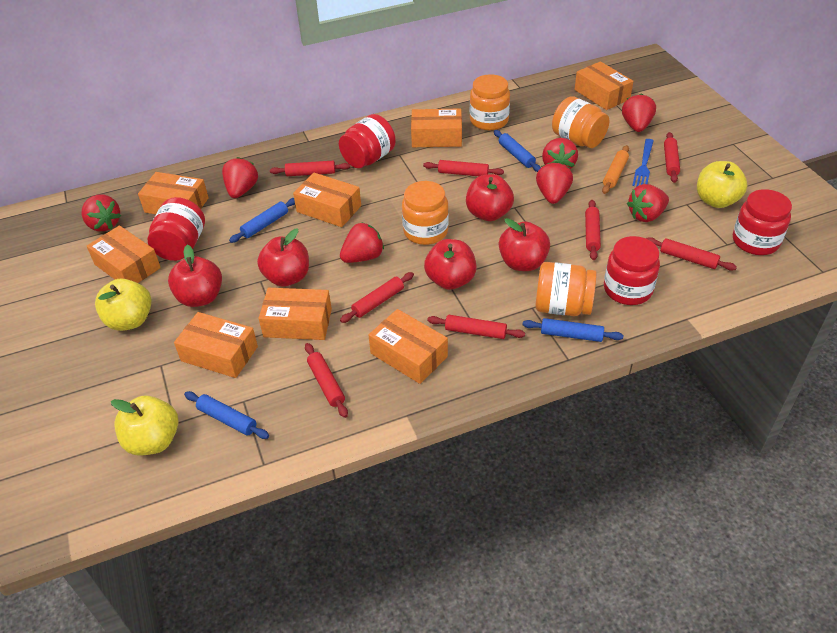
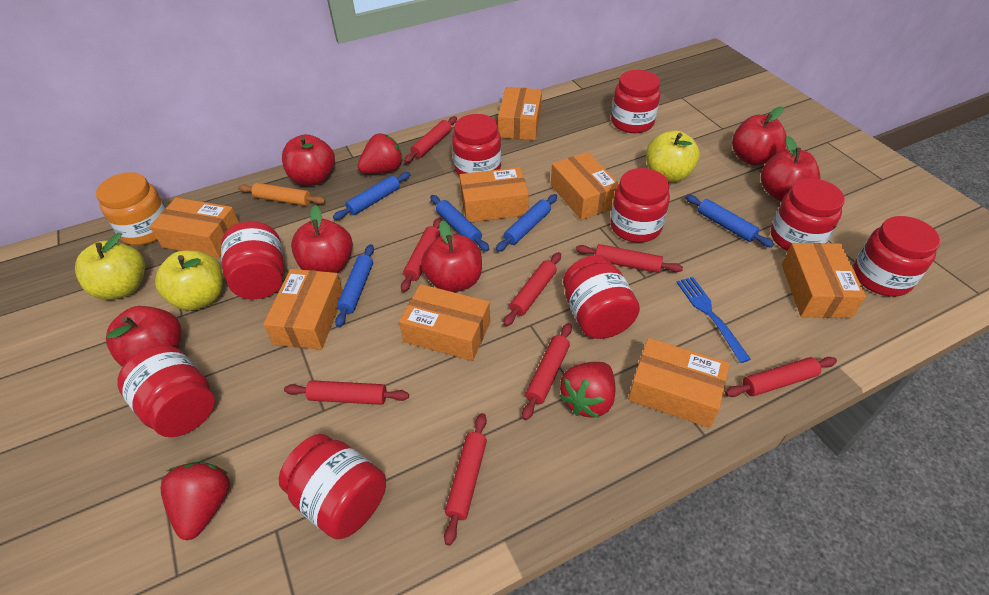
blue rolling pin: [184,391,269,439] [229,198,295,243] [494,130,541,172] [522,318,623,342] = 4 -> [333,172,411,220] [335,244,374,327] [430,195,489,251] [496,194,557,252] [685,194,774,248] = 5
orange jar: [402,181,449,245] [470,74,510,130] [535,262,597,316] [552,96,609,148] = 4 -> [96,172,166,245] = 1
red apple: [168,245,222,307] [257,228,309,287] [424,239,477,290] [466,174,514,221] [499,218,550,271] = 5 -> [106,306,182,367] [282,134,335,186] [291,205,353,273] [421,220,482,292] [732,106,787,166] [761,136,820,202] = 6
red jar: [148,197,205,261] [339,114,396,168] [604,236,660,305] [733,189,792,255] = 4 -> [117,345,215,437] [221,221,284,299] [279,434,386,539] [452,114,501,175] [563,255,640,339] [610,168,670,242] [611,70,661,133] [771,178,845,251] [853,216,941,297] = 9
red strawberry: [82,195,121,231] [222,157,258,198] [340,222,384,263] [536,162,573,204] [542,138,578,169] [622,93,656,132] [627,184,669,222] = 7 -> [161,462,230,540] [358,133,403,174] [560,362,615,418] = 3

